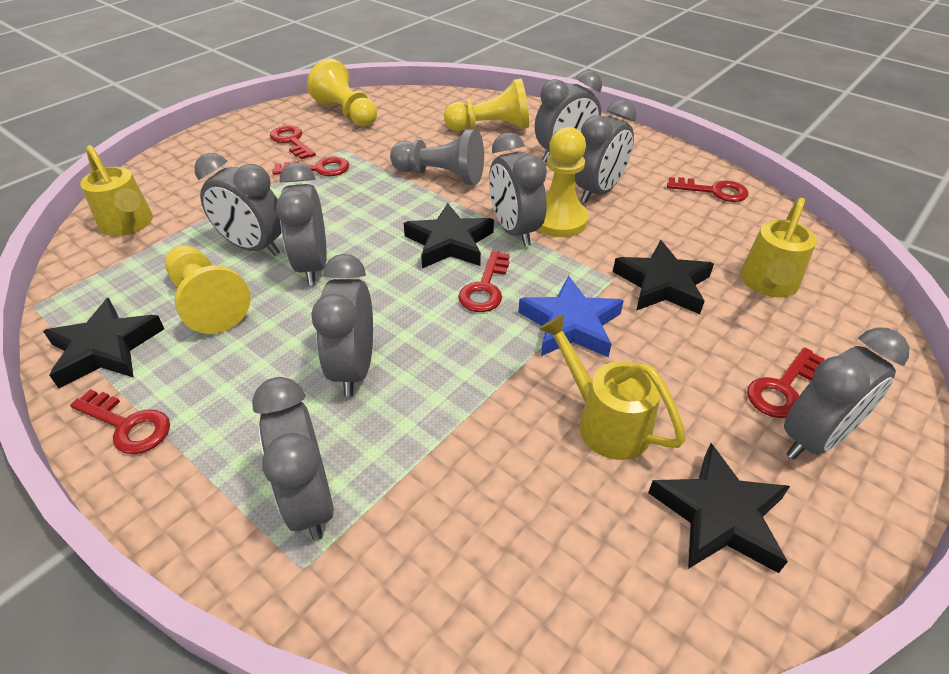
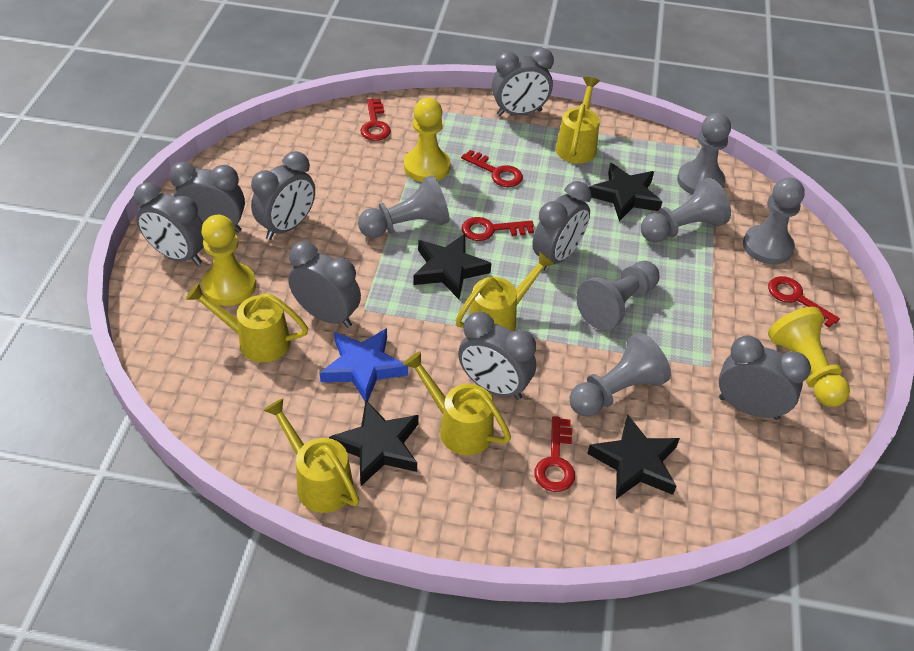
grey pawn: [390,129,484,185] = 1 -> [358,175,450,238] [569,332,671,416] [576,261,659,330] [641,178,731,243] [677,113,731,195] [743,178,805,264] = 6
red key: [70,389,170,454] [270,125,316,160] [272,157,349,176] [458,251,510,312] [667,177,749,202] [747,347,825,418] = 6 -> [360,99,391,141] [461,150,523,187] [462,217,534,241] [534,416,575,492] [768,276,840,327] = 5
yellow pawn: [165,245,251,334] [307,59,377,127] [444,78,529,131] [538,127,589,237] = 4 -> [201,215,256,306] [404,98,450,182] [768,307,850,407] = 3
yellow watering can: [80,145,153,236] [539,314,686,460] [740,198,817,297] = 3 -> [186,283,308,363] [263,398,359,513] [403,351,511,455] [456,251,554,332] [556,77,600,164] = 5

